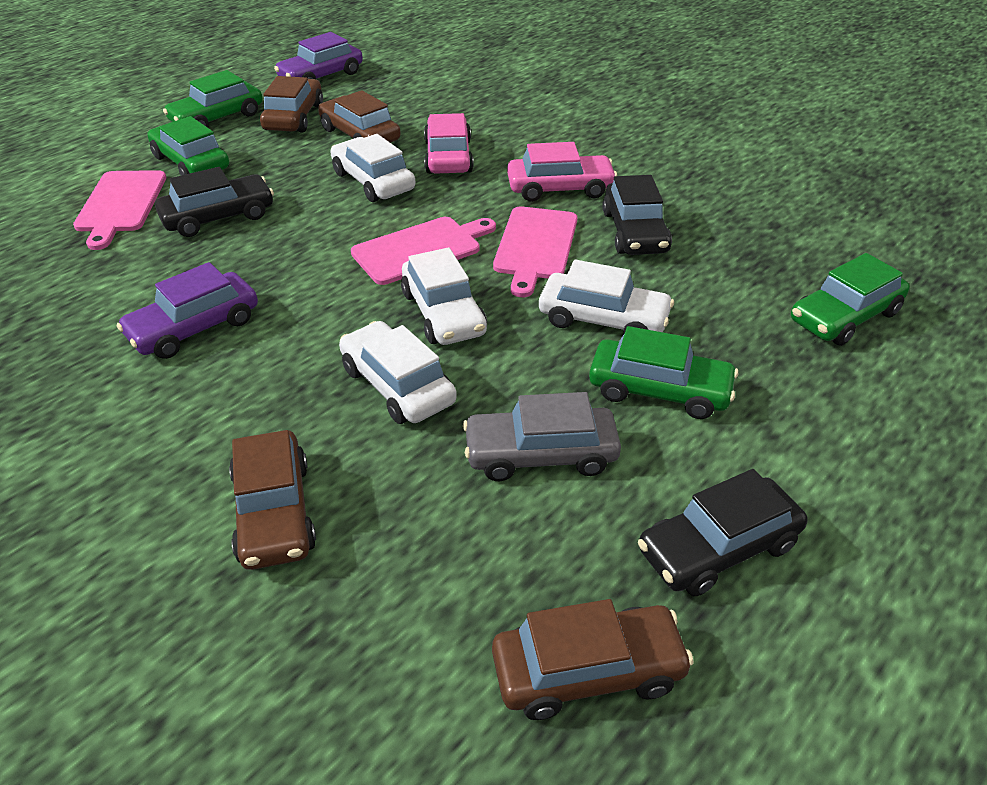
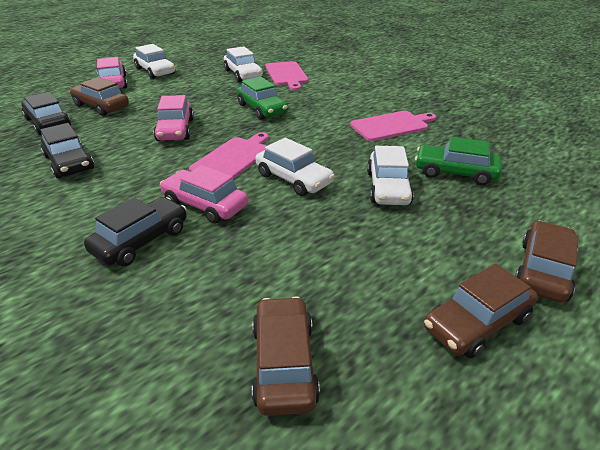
green car: [147,116,229,175] [163,70,263,127] [589,326,738,419] [791,253,910,346] = 4 -> [237,77,288,120] [415,137,502,185] = 2
grey car: [463,392,621,481] = 1 -> none = 0
pink car: [424,113,474,174] [507,142,617,202] = 2 -> [97,57,128,89] [154,95,194,141] [160,165,248,223] = 3
purple car: [117,262,258,359] [274,32,363,79] = 2 -> none = 0

